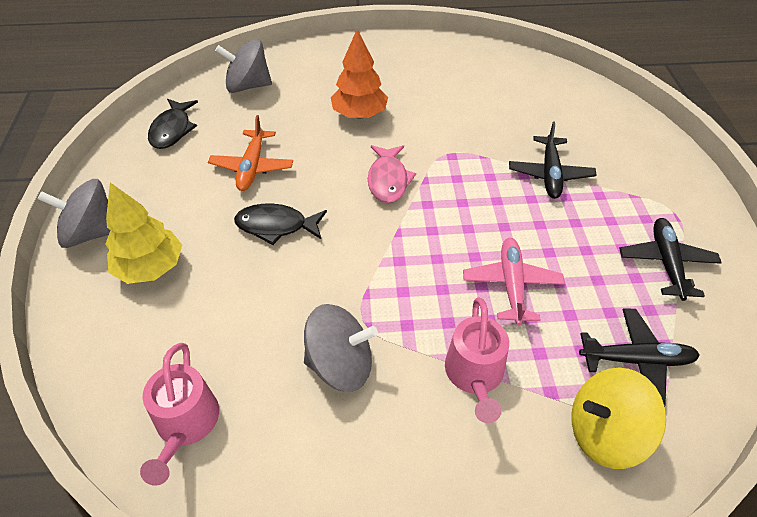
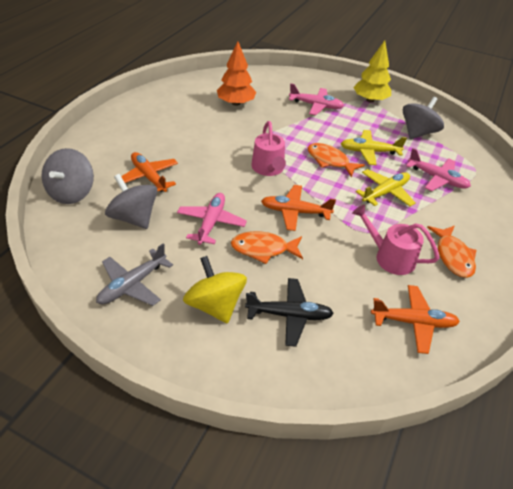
black fish: [148,99,198,149] [234,204,327,245] = 2 -> none = 0
black plane: [509,122,597,199] [579,308,699,407] [619,218,722,301] = 3 -> [245,278,334,347] = 1
grey plane: none = 0 -> [96,243,173,306] = 1
orange fish: none = 0 -> [231,231,303,264] [308,143,365,178] [427,226,476,278] = 3
orange plane: [208,115,293,191] = 1 -> [121,152,178,192] [261,185,336,231] [371,285,460,354] = 3
pink fish: [368,145,416,203] = 1 -> none = 0
pink plane: [463,238,565,325] = 1 -> [177,193,247,245] [289,83,344,115] [406,148,471,191] = 3
yellow plane: none = 0 -> [341,130,407,165] [356,169,415,206] = 2

